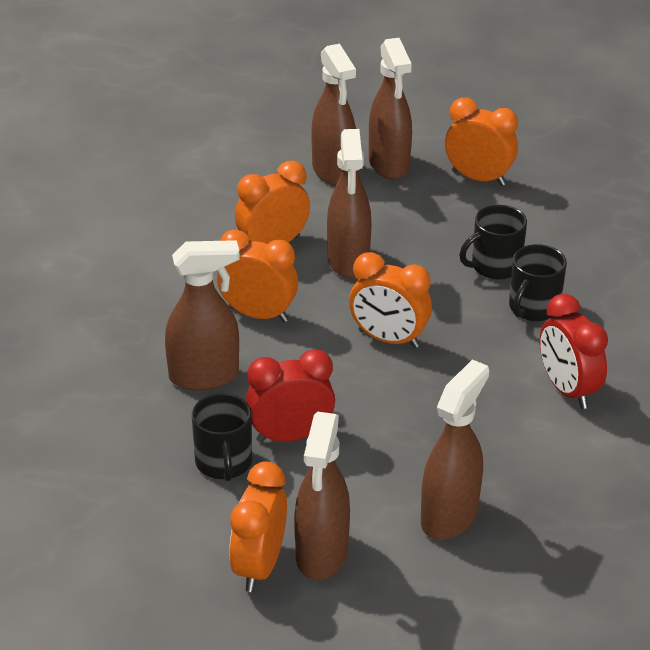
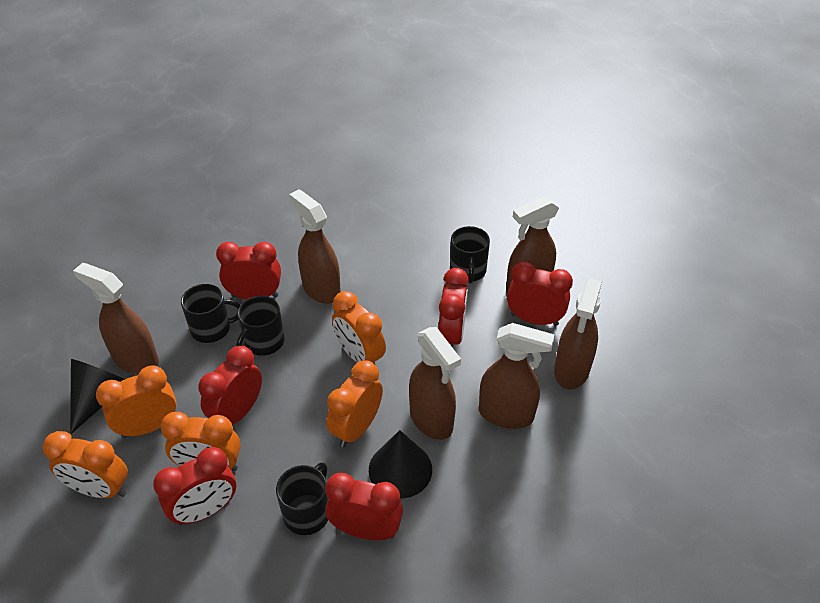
black cone: none = 0 -> [70,359,125,434] [369,430,432,498] = 2
black mug: [192,393,252,481] [459,205,527,280] [509,244,567,321] = 3 -> [181,284,240,343] [236,296,285,356] [276,463,328,535] [450,226,490,284] = 4
red clock: [246,349,335,443] [540,294,608,409] = 2 -> [153,447,236,525] [199,346,262,425] [216,242,281,300] [325,473,403,540] [438,268,469,348] [507,261,573,326] = 6

